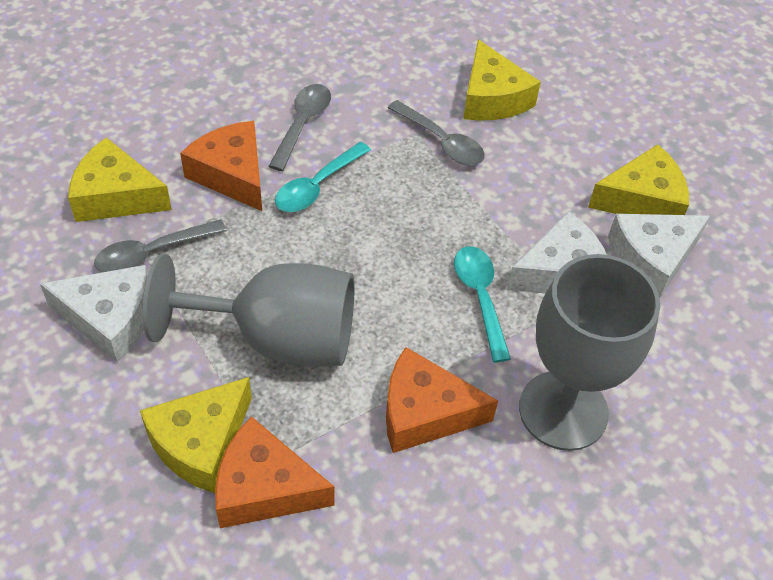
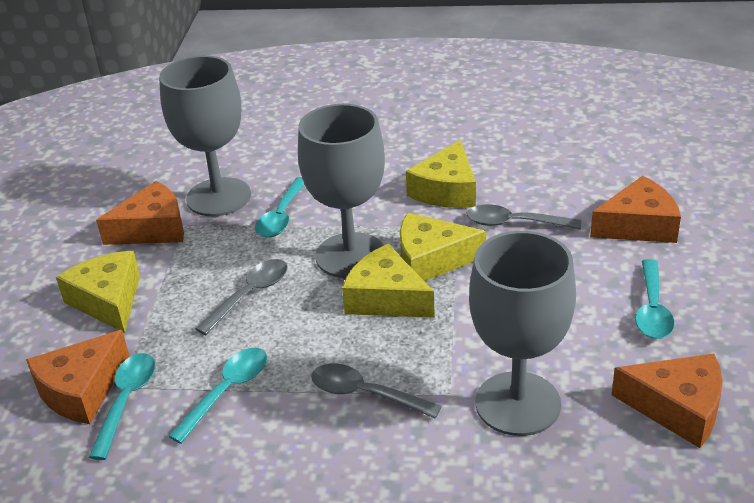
grey goblet: [143,254,355,366] [519,254,660,451] = 2 -> [159,56,251,216] [298,104,385,278] [469,231,576,436] = 3
orange cheese: [180,121,262,211] [215,416,335,528] [386,347,498,453] = 3 -> [26,330,129,424] [96,181,184,245] [590,176,681,243] [612,353,723,448] = 4
turquoise spoon: [275,142,371,212] [454,246,511,363] = 2 -> [89,353,156,460] [168,348,267,444] [255,177,305,238] [635,259,675,339] = 4
white cheese: [40,265,148,363] [507,211,607,293] [608,214,710,297] = 3 -> none = 0

